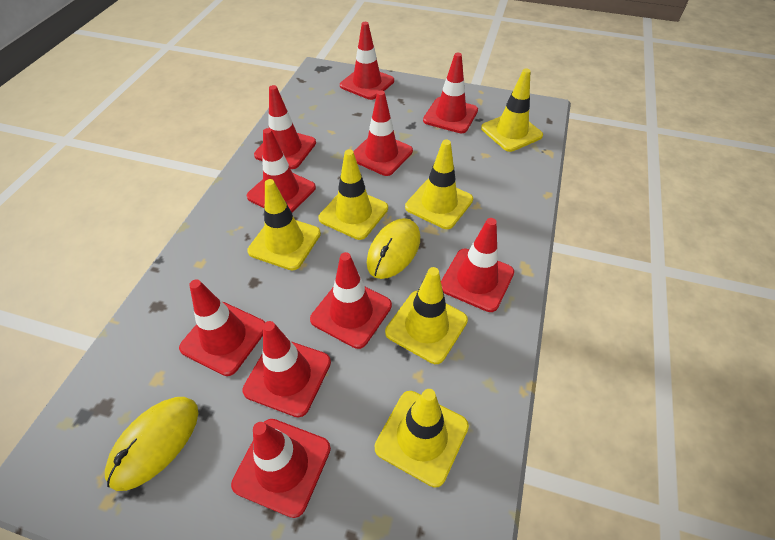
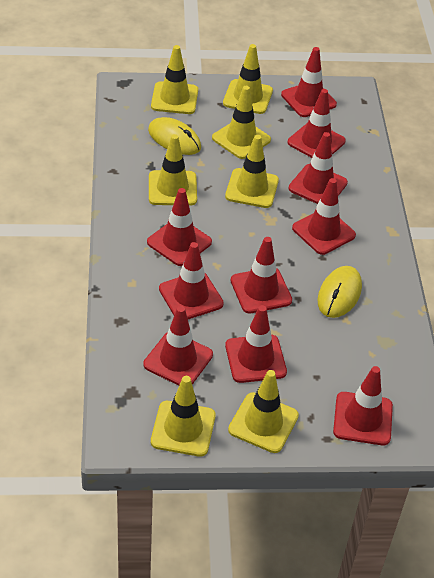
yellow traffic cone: [247,179,321,270] [319,149,388,240] [374,389,469,488] [385,267,468,364] [405,140,473,229] [481,69,543,152] = 6 -> [149,134,197,206] [151,45,198,114] [151,376,216,457] [212,86,271,159] [223,44,273,114] [225,135,279,208] [228,370,299,453] = 7

